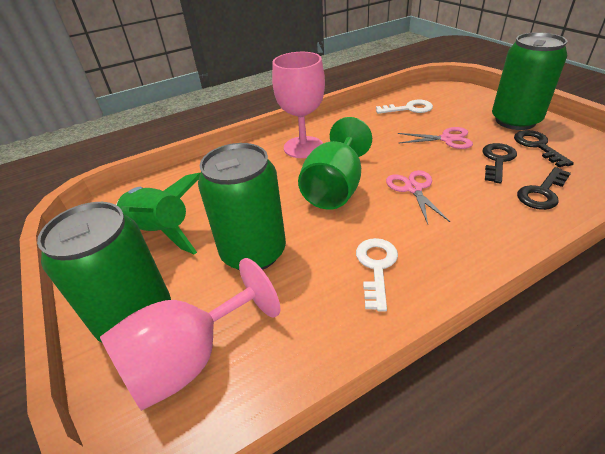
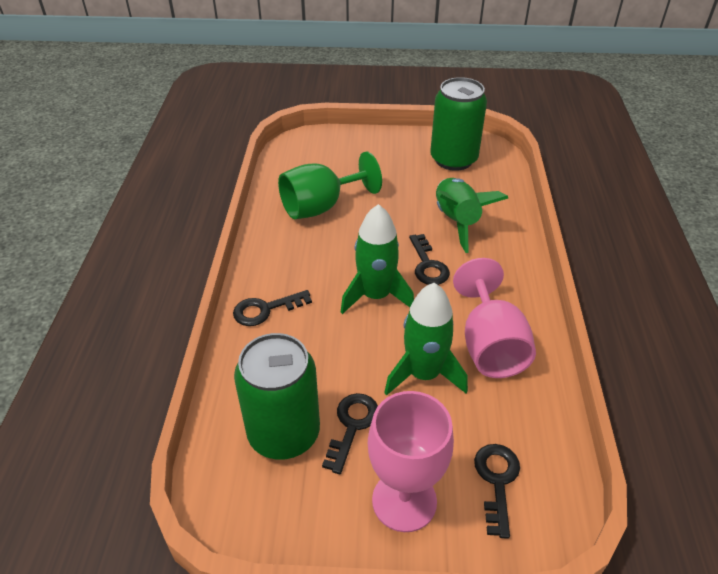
black key: [483,143,517,184] [514,130,574,167] [517,167,571,210] = 3 -> [233,290,312,326] [322,393,378,474] [409,234,450,285] [474,444,520,539] = 4
green can: [37,202,171,343] [198,143,286,271] [492,32,567,130] = 3 -> [234,333,320,460] [430,77,487,171] = 2
green rocket: [116,173,200,254] = 1 -> [341,204,414,314] [384,283,468,396] [436,178,508,253] = 3
pink scissors: [386,170,450,224] [397,127,473,149] = 2 -> none = 0
white key: [356,238,398,312] [376,100,433,114] = 2 -> none = 0

